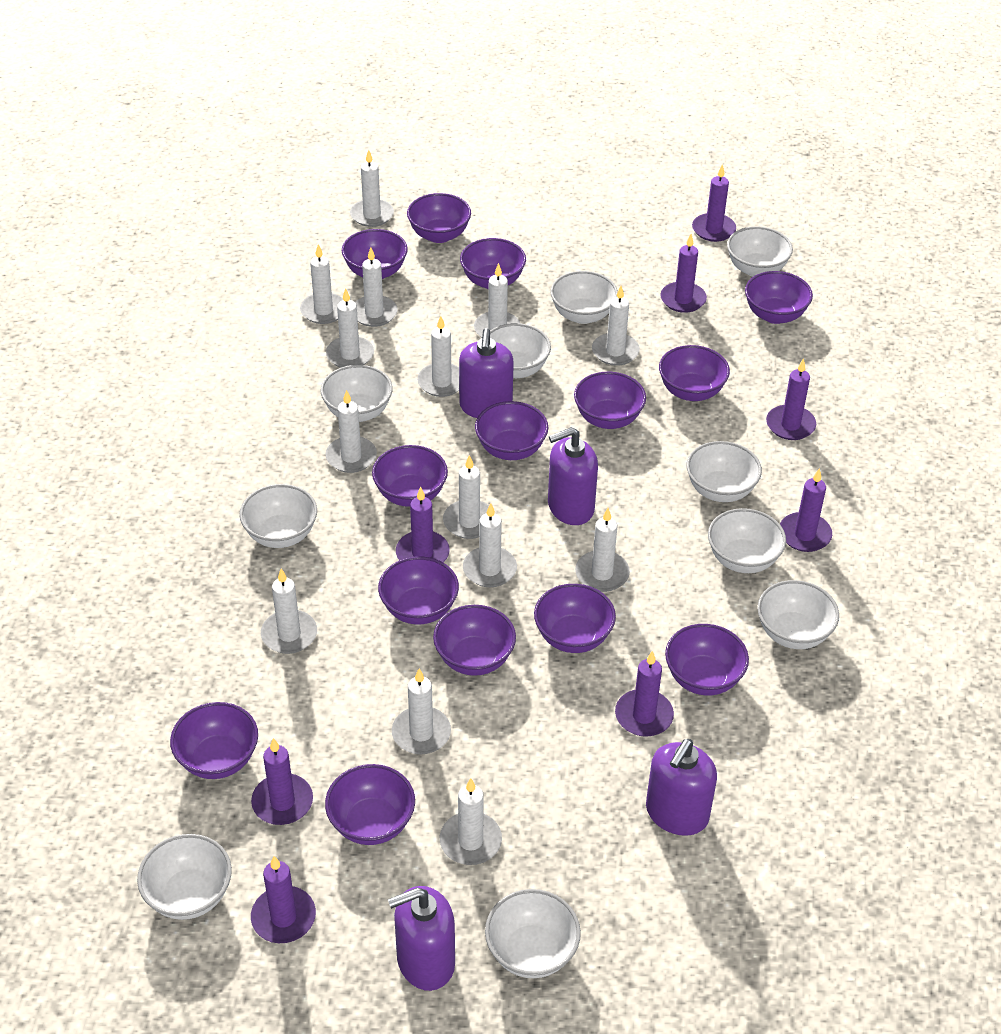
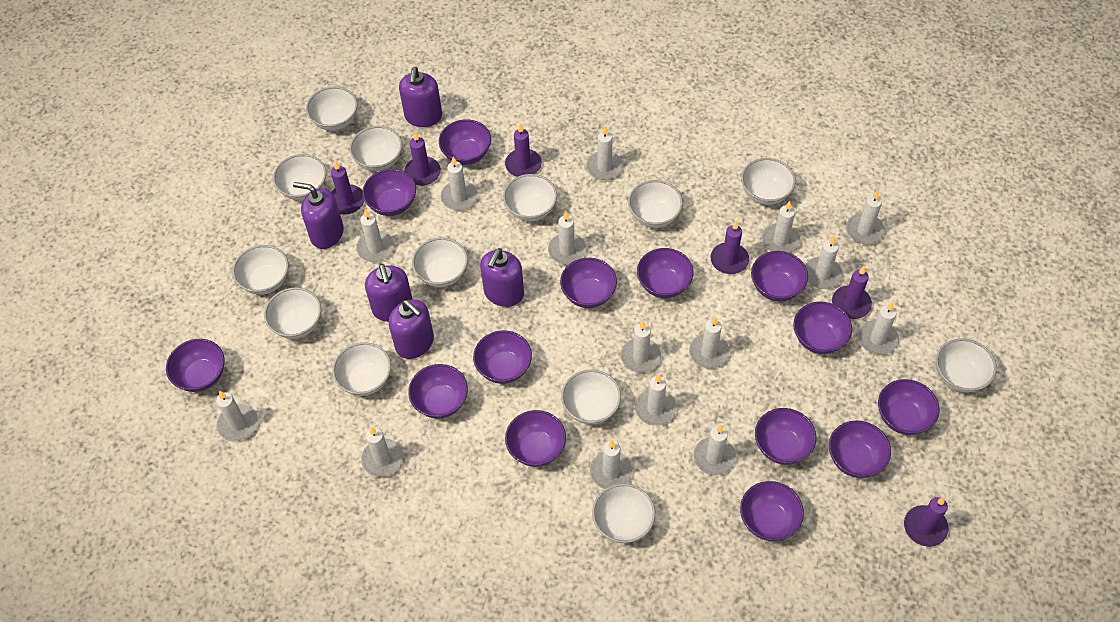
purple candle: [251,738,313,825] [251,856,316,943] [396,487,450,562] [615,651,674,737] [661,234,707,313] [692,164,736,242] [766,358,816,440] [780,469,832,552] = 8 -> [331,161,364,215] [404,132,441,186] [505,124,542,177] [710,221,749,274] [832,266,872,319] [904,497,948,547] = 6
purple soap dispenser: [388,886,455,991] [459,328,514,418] [548,427,598,525] [646,739,717,836] = 4 -> [293,182,344,249] [365,264,412,322] [389,299,434,359] [399,67,442,127] [480,248,524,307] = 5
white bowl: [137,834,232,920] [239,484,317,548] [321,365,393,422] [485,889,581,978] [490,323,551,378] [551,271,618,324] [687,441,762,502] [708,508,786,573] [727,226,793,277] [757,580,839,649] = 10 -> [233,245,289,295] [264,287,321,339] [273,154,326,201] [306,87,357,131] [332,342,391,396] [350,126,402,171] [412,238,468,287] [503,174,557,222] [561,370,621,425] [592,483,655,543] [628,180,683,228] [741,158,796,205] [936,338,997,393] = 13
white candle: [261,569,317,654] [300,244,343,324] [326,288,374,368] [326,390,377,473] [350,150,394,227] [355,247,398,327] [392,669,451,754] [417,316,459,397] [440,778,502,865] [443,455,489,539] [463,503,517,587] [474,263,521,338] [575,508,630,592] [592,286,640,366] = 14 -> [216,391,258,441] [356,209,394,262] [361,427,403,477] [441,157,478,210] [548,211,586,264] [586,126,623,180] [590,440,632,489] [621,321,661,373] [635,374,676,426] [689,317,730,369] [694,425,736,475] [762,201,800,253] [805,236,843,289] [846,190,885,244] [858,303,899,355] = 15

